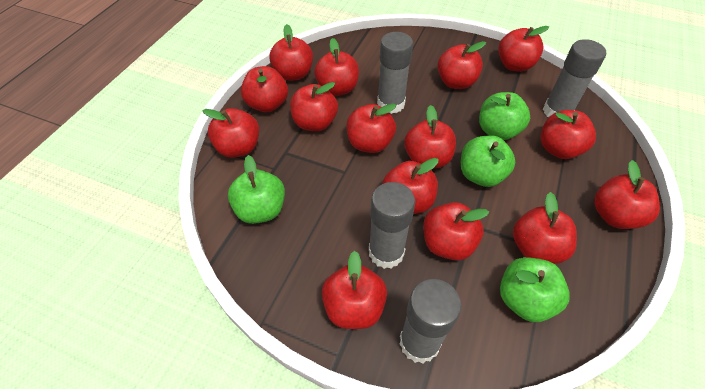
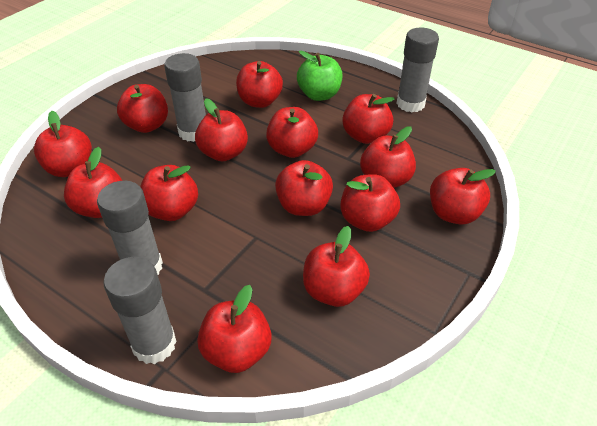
green apple: [228,155,285,224] [461,135,515,187] [479,92,530,140] [500,257,570,322] = 4 -> [297,51,343,101] = 1
red apple: [203,108,259,158] [241,66,288,112] [269,24,313,81] [290,82,338,131] [315,38,359,96] [322,251,387,329] [346,104,396,153] [382,158,439,214] [404,105,456,169] [423,202,489,261] [437,41,486,89] [498,26,549,72] [513,192,577,264] [540,110,596,159] [594,160,660,229] = 15 -> [34,111,92,177] [64,147,122,218] [117,84,168,133] [140,165,198,221] [195,98,248,161] [197,285,272,373] [236,61,283,108] [266,107,318,158] [275,160,333,216] [303,226,370,307] [340,174,400,232] [342,94,394,144] [360,126,416,188] [430,168,496,225] = 14

